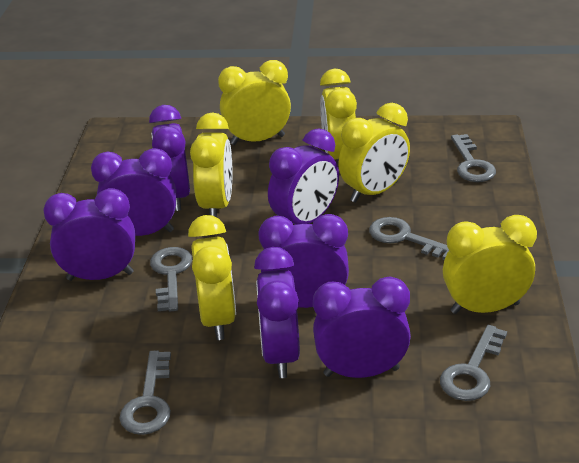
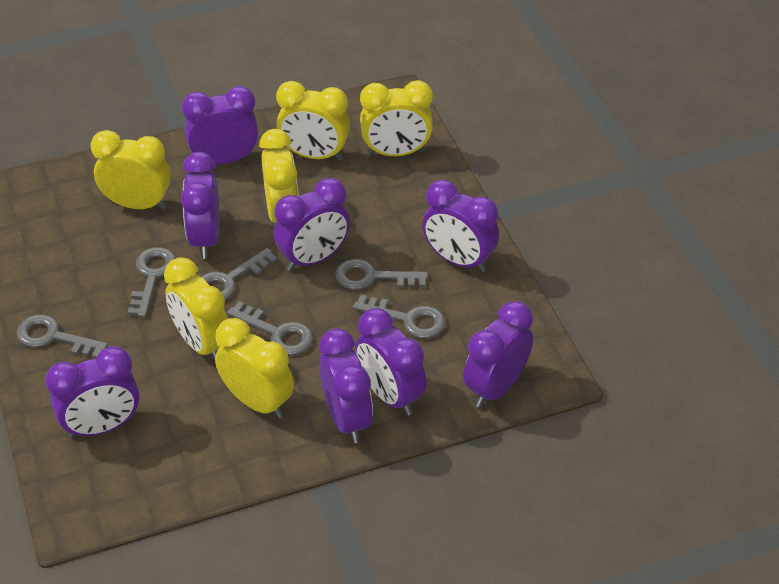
grey key: [119,350,171,435] [150,247,192,312] [369,217,449,260] [440,325,507,401] [451,134,496,182] = 5 -> [17,315,108,358] [128,247,176,317] [201,248,277,300] [227,301,313,355] [335,259,428,290] [353,294,445,338] = 6
purple clock: [43,188,135,281] [91,148,176,236] [149,105,190,211] [254,247,300,378] [258,214,349,308] [268,129,339,225] [313,276,411,378] = 7 -> [45,346,140,438] [181,152,220,259] [182,86,258,164] [274,178,350,271] [319,328,373,443] [356,308,427,416] [422,180,499,272] [463,301,533,408] = 8

